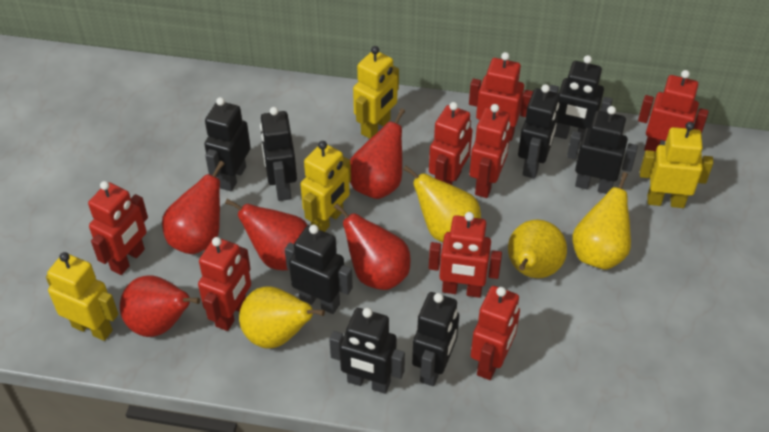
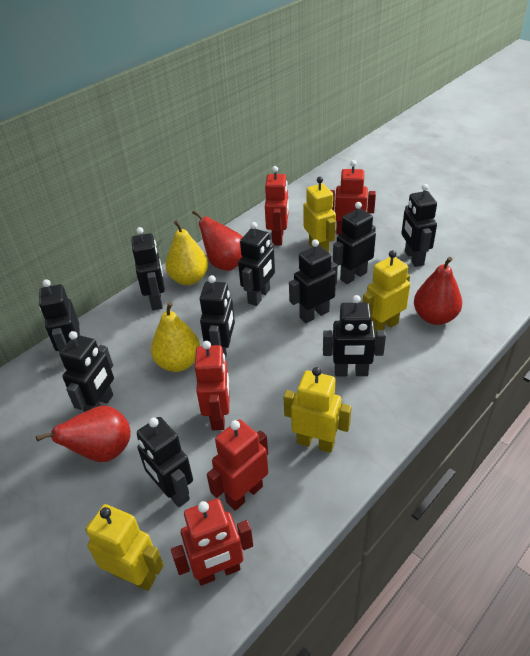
black robot: [204,97,251,191] [260,107,297,201] [285,225,353,314] [329,308,405,394] [412,292,459,386] [518,84,559,179] [549,55,613,143] [567,106,638,194] = 8 -> [39,279,80,353] [60,331,114,412] [131,227,165,310] [137,417,193,507] [200,275,235,360] [238,222,275,306] [289,239,338,323] [323,295,386,376] [333,202,376,284] [402,184,437,267] = 10
red pear: [120,275,200,337] [162,161,225,254] [225,199,308,270] [334,203,411,290] [350,108,405,199] = 5 -> [36,406,131,462] [192,210,243,271] [414,257,462,325] = 3
red robot: [88,181,148,275] [198,237,251,331] [429,102,472,185] [429,212,502,298] [469,52,533,141] [469,104,510,198] [471,286,520,380] [638,70,709,152] = 8 -> [171,499,253,586] [195,341,230,430] [207,419,268,511] [265,166,289,245] [330,160,376,235] = 5
yellow pear: [239,286,325,349] [403,166,481,242] [508,219,567,278] [572,172,631,270] = 4 -> [151,302,200,372] [166,220,208,285] = 2

